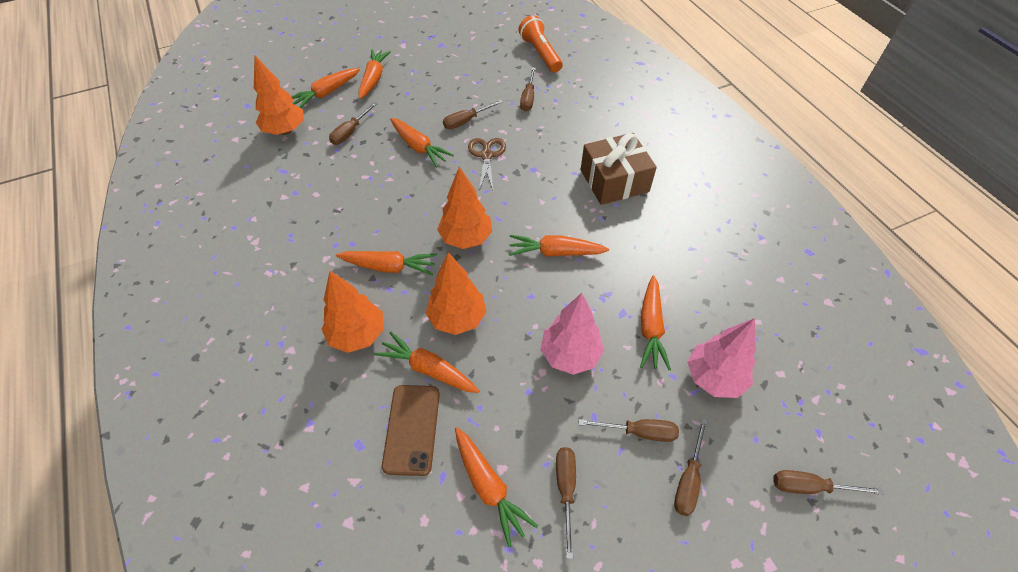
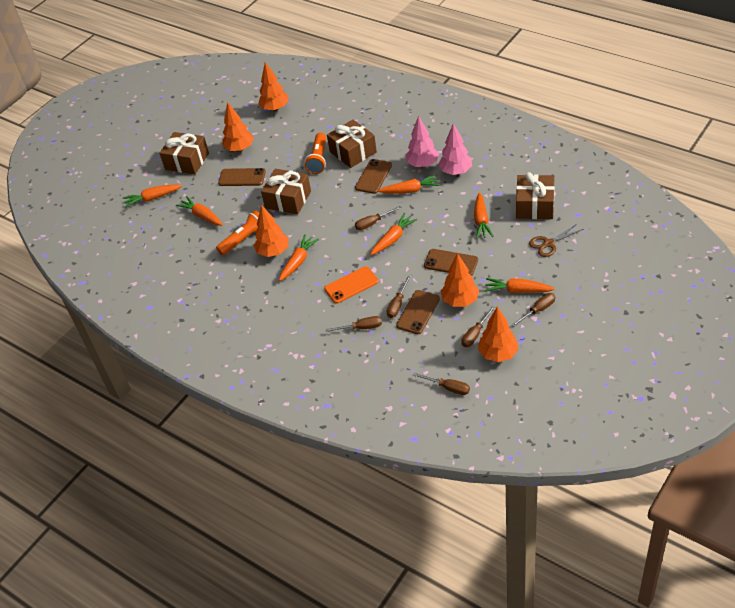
brown gift: [580,133,657,205] = 1 -> [159,132,209,174] [261,169,311,214] [327,120,377,168] [516,172,555,219] = 4
brown phone: [382,385,440,476] = 1 -> [218,168,266,186] [355,159,392,194] [396,290,440,334] [424,249,478,276] = 4
brown screwdriver: [329,102,378,145] [443,100,503,129] [520,67,536,111] [556,447,576,559] [579,419,679,442] [674,418,708,516] [773,470,883,495] = 7 -> [326,316,382,332] [355,206,402,230] [387,276,411,318] [413,373,470,395] [461,306,495,347] [512,293,555,327] = 6
orange carrot: [292,68,360,108] [336,251,437,276] [358,49,391,99] [374,331,479,393] [390,118,454,167] [455,427,538,547] [509,235,609,257] [640,276,671,370] = 8 -> [123,184,182,208] [176,196,223,226] [279,235,319,281] [370,213,418,255] [378,175,440,194] [474,193,494,239] [485,278,555,293] = 7
orange flashlight: [519,15,563,73] = 1 -> [216,210,259,255] [305,133,326,174] = 2
orange phone: none = 0 -> [324,266,379,303] = 1
orange tree: [254,56,304,135] [322,271,383,353] [425,253,486,335] [437,167,492,249] = 4 -> [222,102,254,152] [254,205,289,257] [258,62,289,111] [441,253,479,307] [478,306,519,362] = 5

